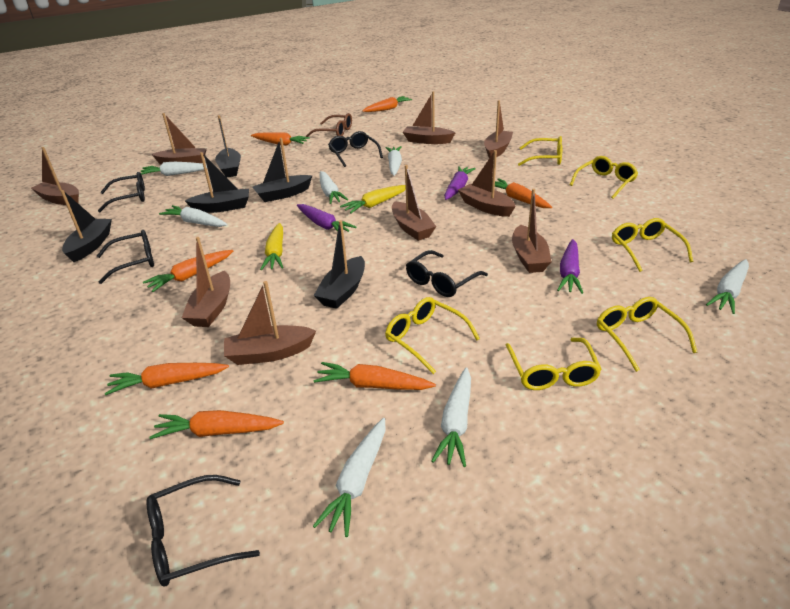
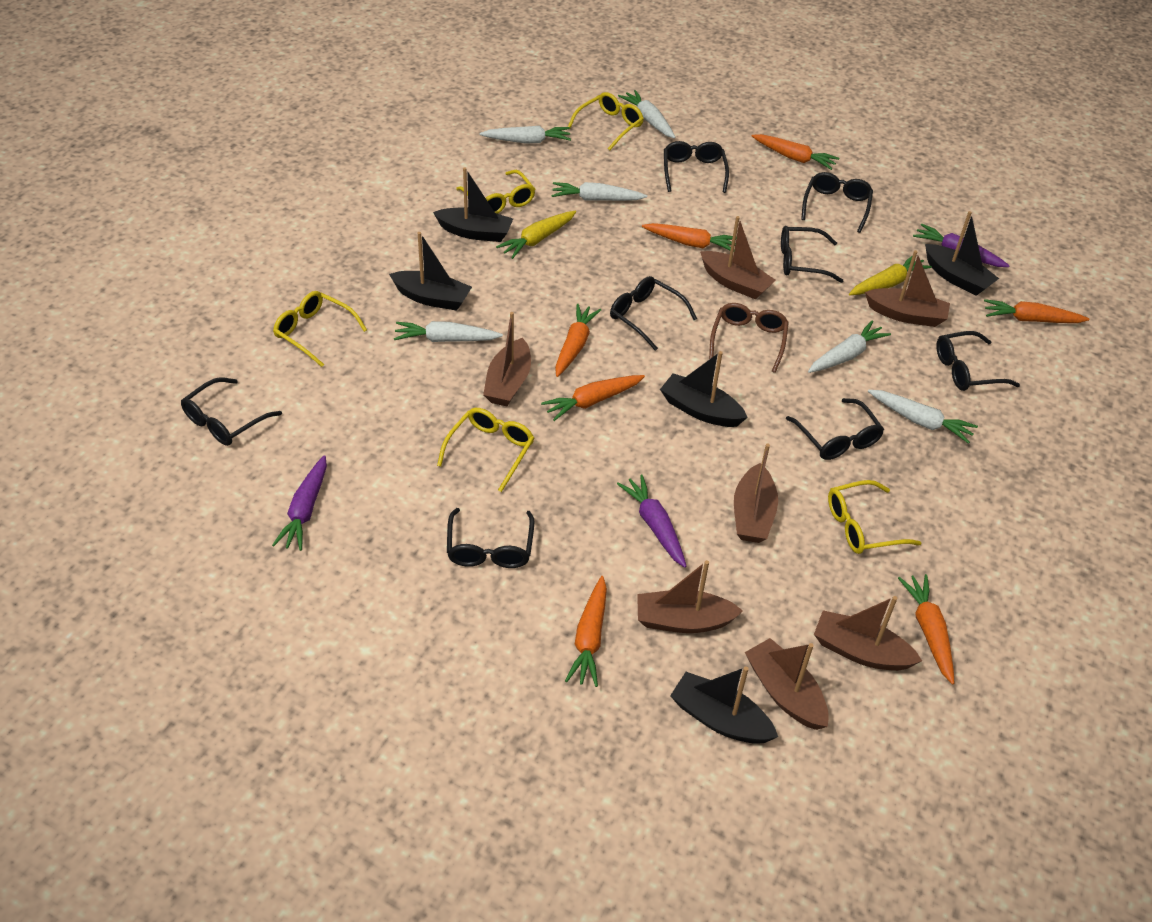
black glasses: [97,230,154,284] [98,172,145,212] [146,475,260,586] [328,131,383,167] [406,250,488,297] = 5 -> [181,377,282,446] [447,508,534,568] [610,276,697,351] [664,141,729,193] [781,226,843,283] [786,398,884,460] [801,172,873,233] [936,331,1020,391] = 8
brown boat: [31,147,79,205] [152,113,207,165] [181,237,230,327] [224,281,316,365] [392,165,436,241] [403,91,455,144] [458,150,516,217] [484,100,513,158] [512,189,551,273] = 9 -> [483,312,531,406] [637,560,743,633] [700,216,775,299] [734,444,778,543] [745,638,829,730] [814,596,922,671] [865,250,950,327] = 7
white carrot: [141,162,207,176] [159,205,228,227] [313,418,386,537] [320,171,348,204] [386,146,402,176] [431,367,471,467] [706,259,749,314] = 7 -> [394,321,503,342] [480,126,571,143] [552,182,647,201] [618,90,676,139] [808,321,891,373] [868,390,978,444] = 6
yellow glasses: [385,297,480,374] [505,338,602,390] [518,136,563,166] [570,156,638,199] [597,297,697,372] [612,218,693,272] = 6 -> [273,291,367,367] [437,408,534,492] [456,170,535,214] [568,92,644,150] [828,480,921,554] = 5

